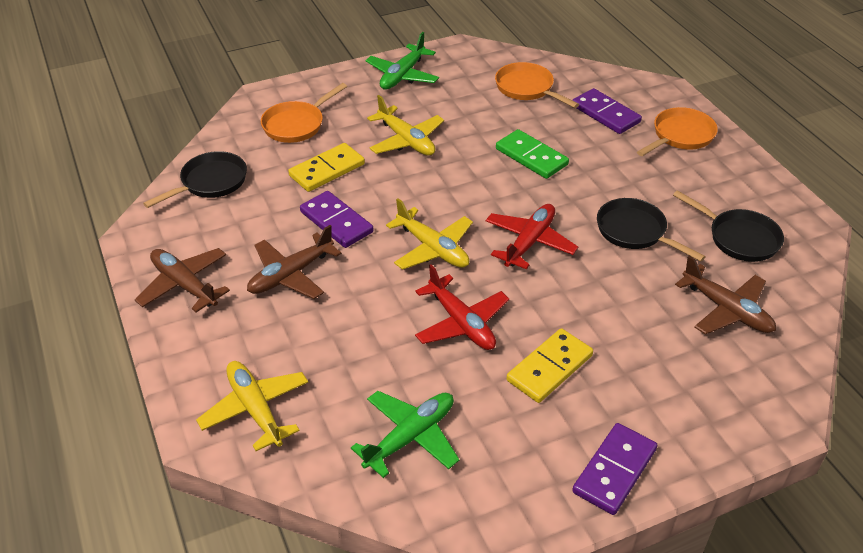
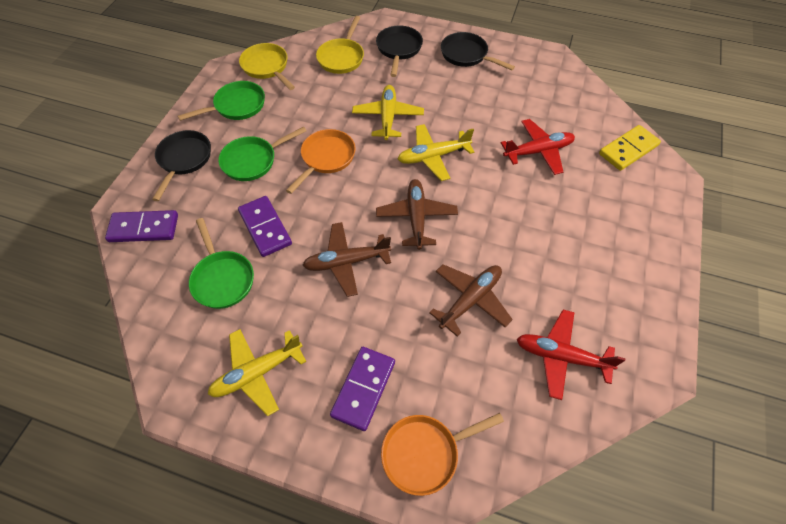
green domino: [496,129,569,179] = 1 -> none = 0
green pan: none = 0 -> [178,81,265,121] [189,218,254,309] [218,126,306,181] = 3
green plane: [351,391,459,478] [366,32,439,90] = 2 -> none = 0
orange pan: [261,83,347,143] [495,62,579,108] [637,107,718,156] = 3 -> [286,129,356,194] [381,413,504,496] = 2
yellow domino: [288,143,365,192] [507,328,593,403] = 2 -> [599,125,661,171] = 1
yellow pan: none = 0 -> [239,43,295,90] [316,16,364,74] = 2

